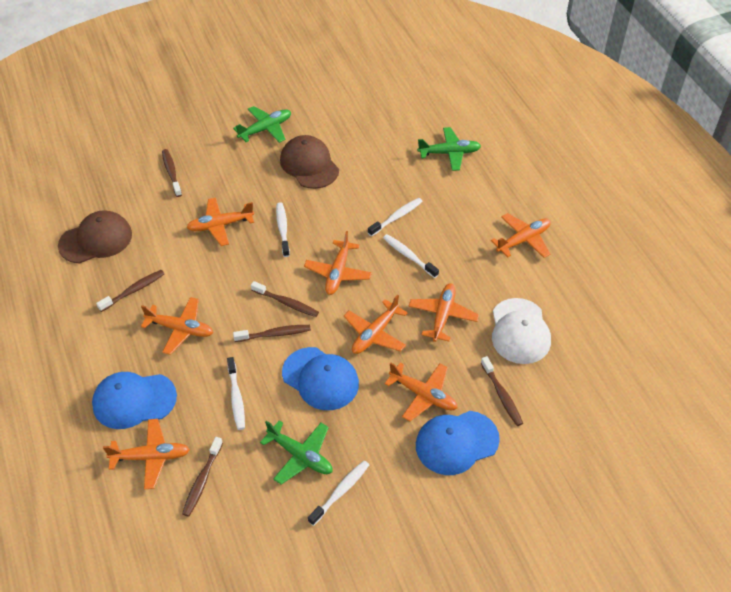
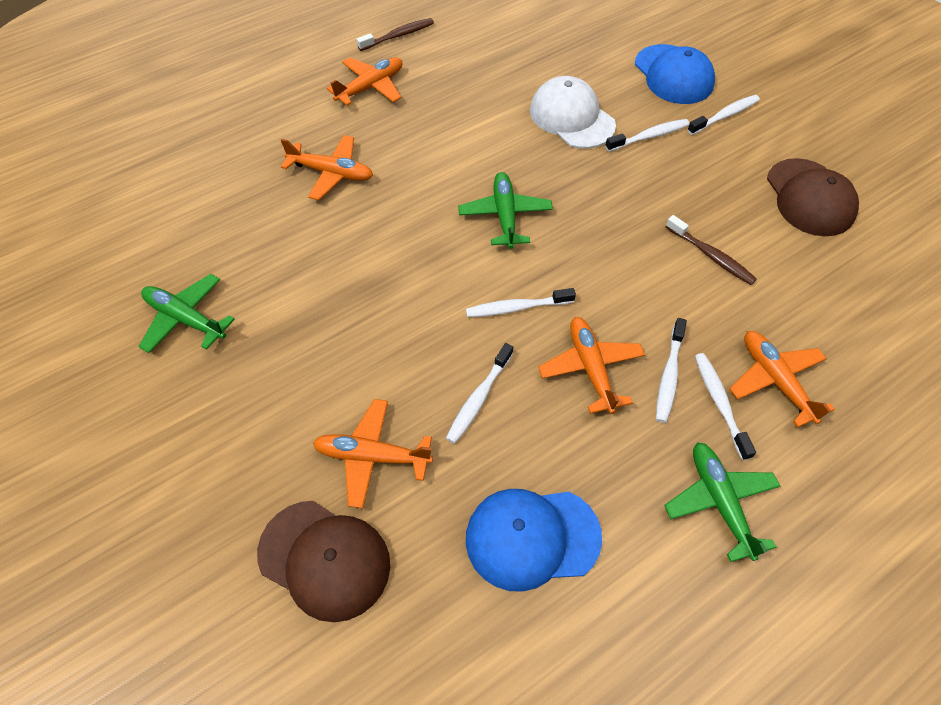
blue cap: [92,372,177,429] [282,347,359,410] [416,411,500,475] = 3 -> [466,489,602,592] [635,44,715,104] = 2
brown toothbrush: [96,270,164,312] [162,149,182,197] [182,437,223,517] [233,325,311,342] [251,281,319,317] [481,356,523,426] = 6 -> [356,18,434,51] [666,215,757,285] = 2
orange plane: [103,419,190,489] [141,297,213,355] [186,197,254,246] [304,231,372,295] [344,295,408,354] [385,362,457,421] [409,283,479,342] [491,213,551,258] = 8 -> [281,135,373,200] [313,399,433,508] [327,57,402,106] [538,317,645,414] [729,331,835,427] = 5
white toothbrush: [227,357,245,430] [276,202,290,257] [308,460,369,526] [368,198,423,237] [383,234,439,278] = 5 -> [446,343,513,444] [466,288,576,317] [605,119,690,152] [656,318,687,423] [687,95,760,135] [695,353,756,460] = 6

